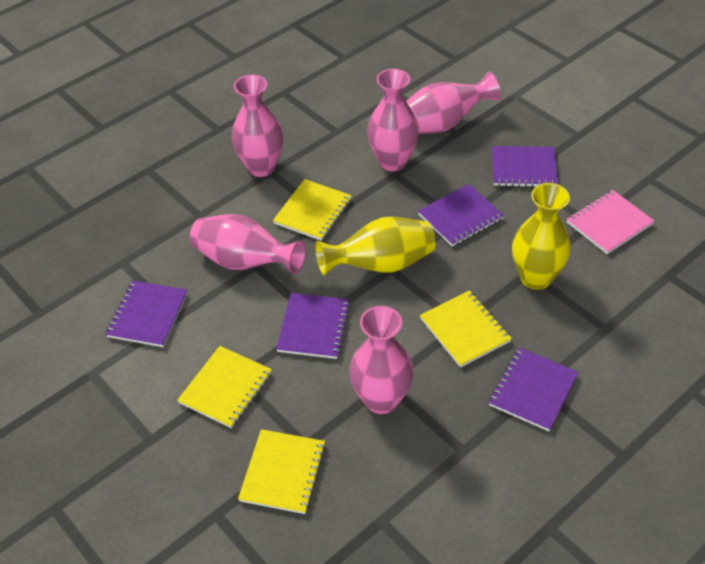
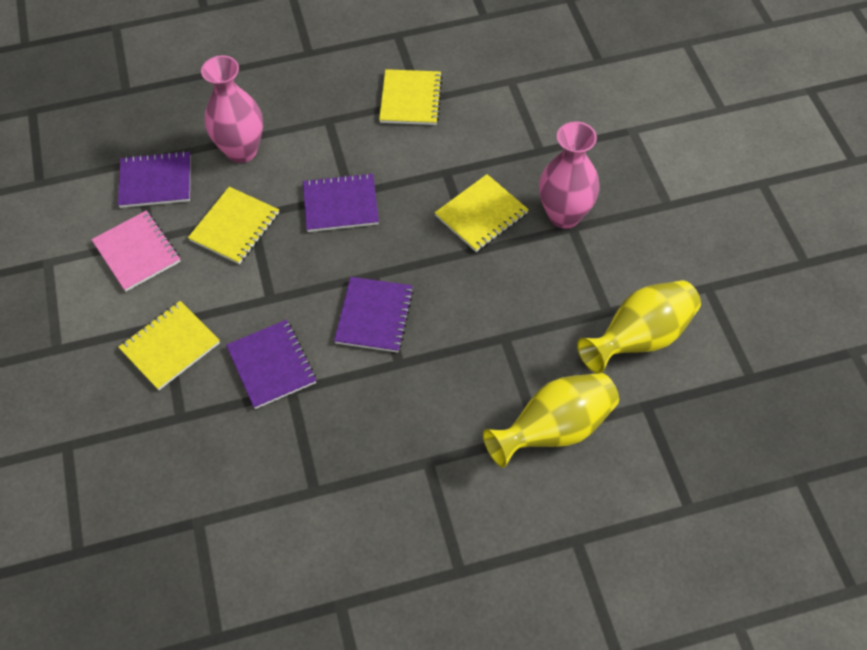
pink vase: [190,214,306,275] [232,75,283,177] [349,306,414,414] [367,69,419,171] [406,72,501,134] = 5 -> [201,55,263,163] [539,122,600,229] = 2
purple notebook: [106,281,188,347] [276,293,351,359] [418,184,504,247] [489,348,579,431] [492,146,558,187] = 5 -> [118,151,191,208] [226,320,316,409] [303,173,379,232] [334,277,414,352] = 4

